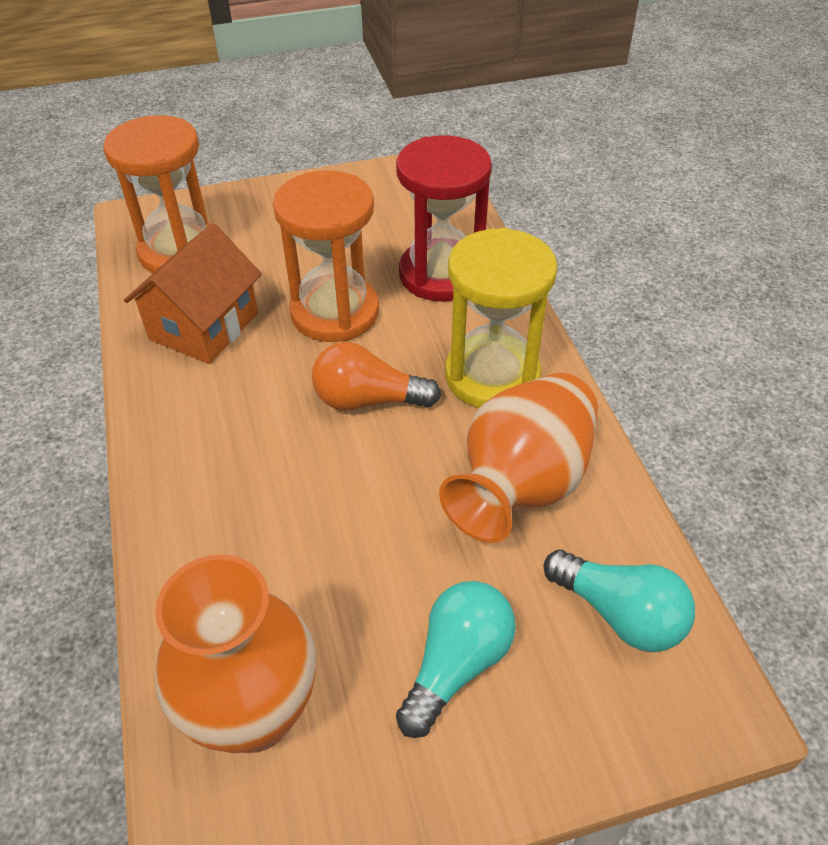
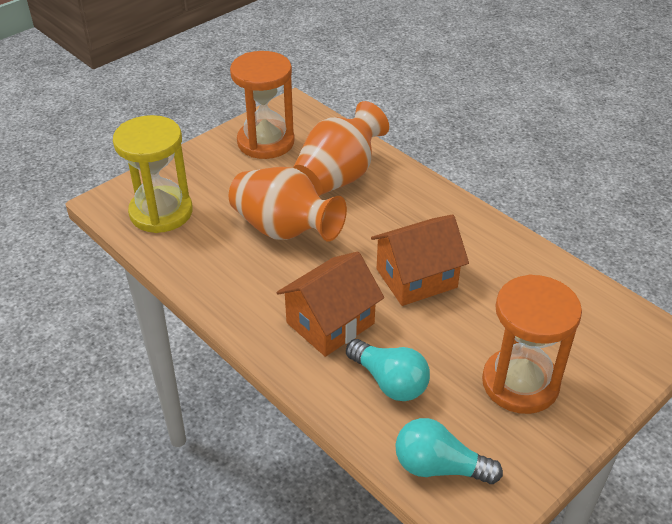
orange house: [124,224,262,364] = 1 -> [277,251,384,357] [371,215,469,306] = 2
orange light bulb: [312,342,441,410] = 1 -> none = 0
red hourglass: [396,135,492,301] = 1 -> none = 0

